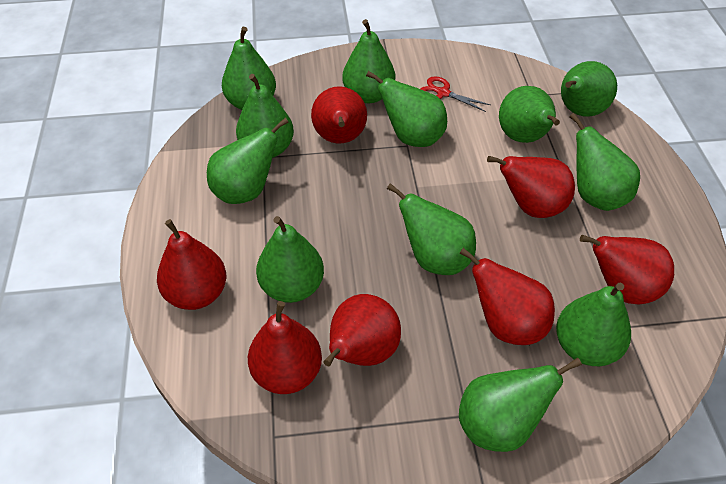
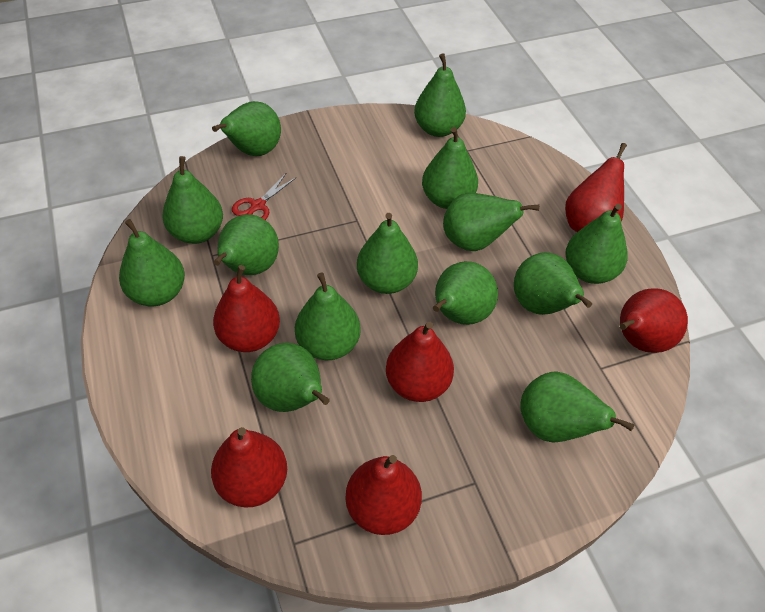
green pear: [207,118,289,204] [222,27,276,110] [236,74,294,158] [256,216,324,303] [342,19,395,103] [366,71,447,147] [387,183,476,275] [459,358,582,452] [499,86,560,143] [556,283,631,366] [561,61,617,117] [569,113,640,211] = 12 -> [119,219,185,306] [162,156,223,244] [212,101,281,156] [213,214,279,275] [251,343,330,412] [295,272,361,360] [357,213,418,294] [414,53,466,137] [422,127,478,209] [433,261,498,325] [443,193,539,251] [514,252,592,315] [520,371,634,443] [565,203,628,284] = 14
red pear: [157,219,226,310] [248,301,322,394] [311,86,367,143] [324,294,401,366] [459,248,555,345] [487,156,575,218] [580,235,674,304] = 7 -> [211,427,287,508] [213,265,280,352] [346,455,422,535] [386,322,454,402] [565,143,627,232] [619,288,688,353] = 6

